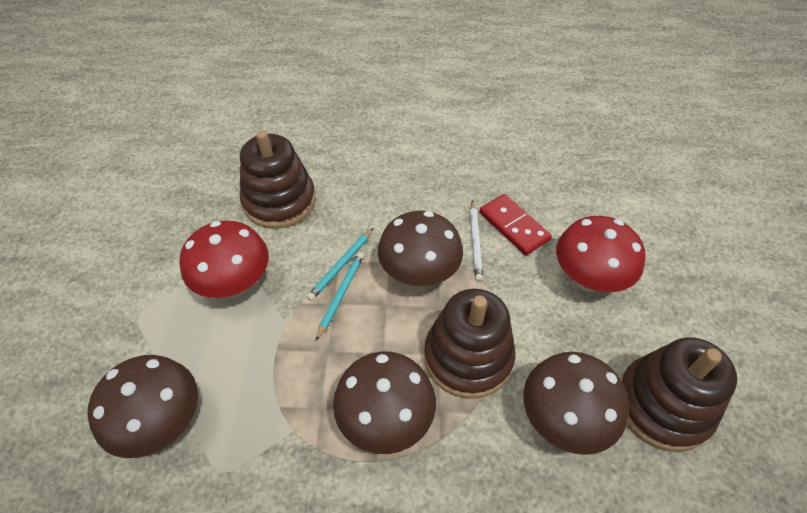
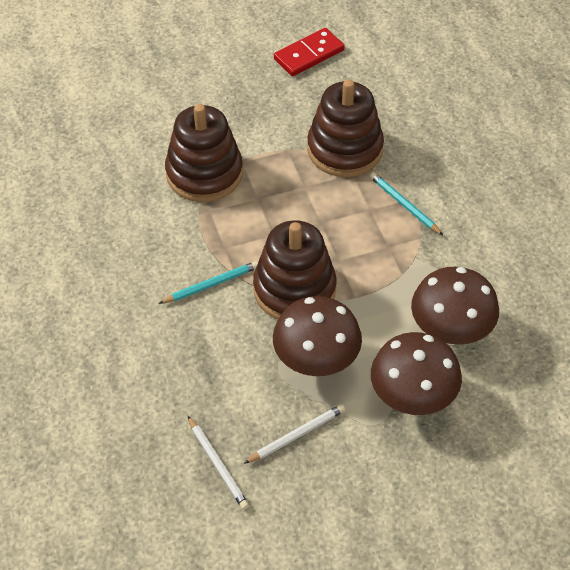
brown mushroom: [87,355,198,458] [333,351,436,454] [378,211,463,287] [523,352,629,455] = 4 -> [273,296,362,376] [371,332,462,415] [411,267,499,345] = 3
red mushroom: [179,221,269,298] [556,216,645,292] = 2 -> none = 0
white pencil: [470,200,483,282] = 1 -> [188,416,249,510] [244,404,345,464] = 2

